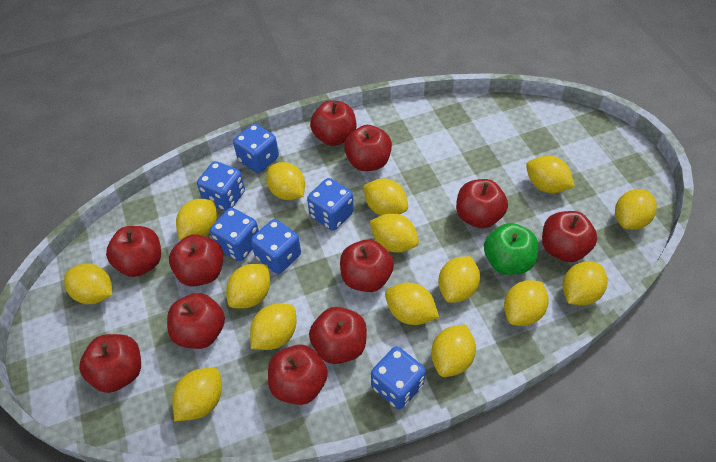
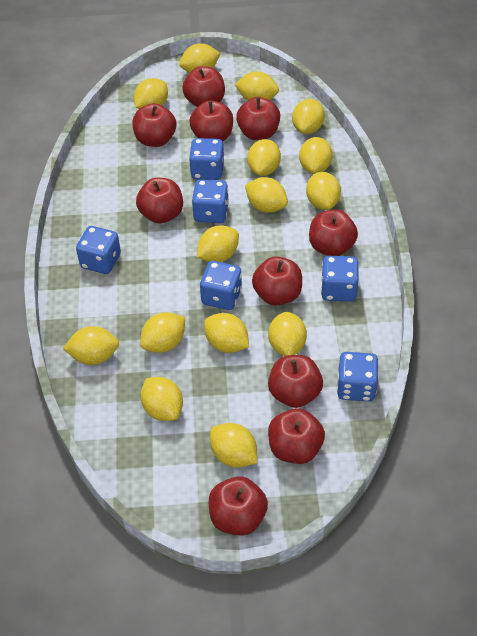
green apple: [484,223,538,275] = 1 -> none = 0
red apple: [79,334,141,393] [106,226,161,277] [167,293,225,349] [169,234,223,287] [268,345,328,405] [309,307,367,364] [310,101,356,146] [340,239,394,292] [344,125,392,171] [456,179,508,228] [542,211,597,262] = 11 -> [132,103,176,147] [136,178,183,224] [182,66,225,107] [189,100,233,142] [209,476,268,536] [236,97,280,140] [252,256,302,306] [268,355,323,408] [268,408,325,464] [309,210,358,256] = 10

